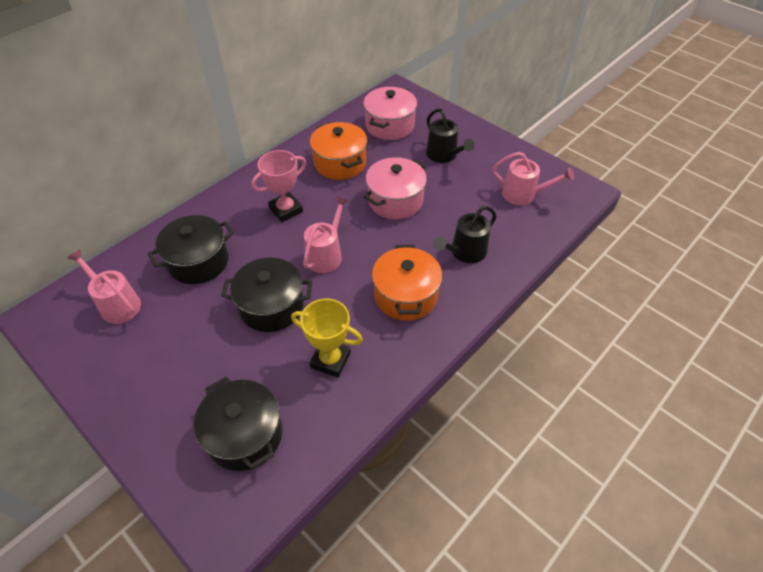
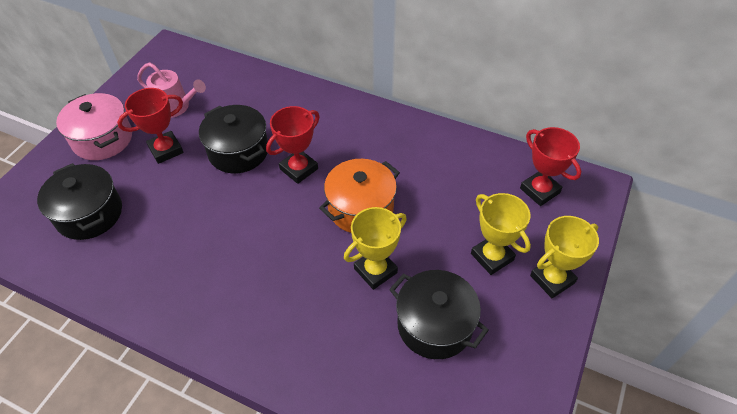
black watering can: [426,109,474,163] [434,206,497,263] = 2 -> none = 0
orange pot: [310,122,367,180] [372,245,442,321] = 2 -> [319,159,400,233] = 1
pink pot: [363,87,417,140] [364,157,427,219] = 2 -> [56,93,132,160] = 1
pink trophy: [252,150,306,222] = 1 -> none = 0
pink watering can: [67,249,141,324] [303,196,349,273] [493,152,574,205] = 3 -> [137,63,206,118] = 1
red trophy: none = 0 -> [117,88,184,164] [266,106,320,184] [520,127,581,206] = 3
yellow trophy: [291,299,363,377] = 1 -> [344,207,407,290] [471,193,531,275] [530,216,599,298] = 3

